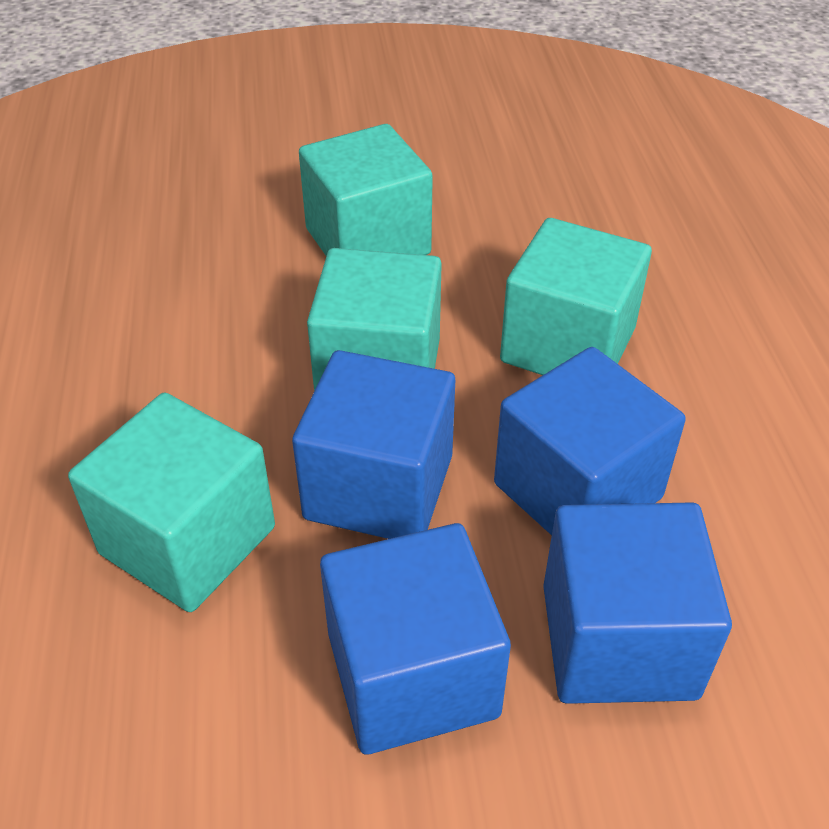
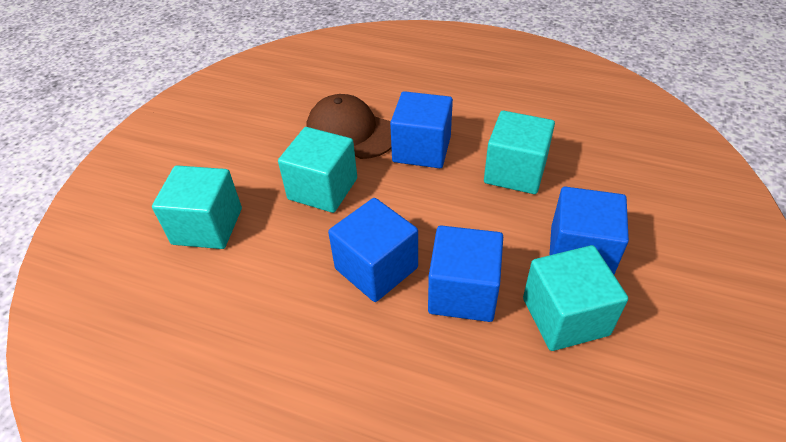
brown cap: none = 0 -> [307,94,392,159] = 1

